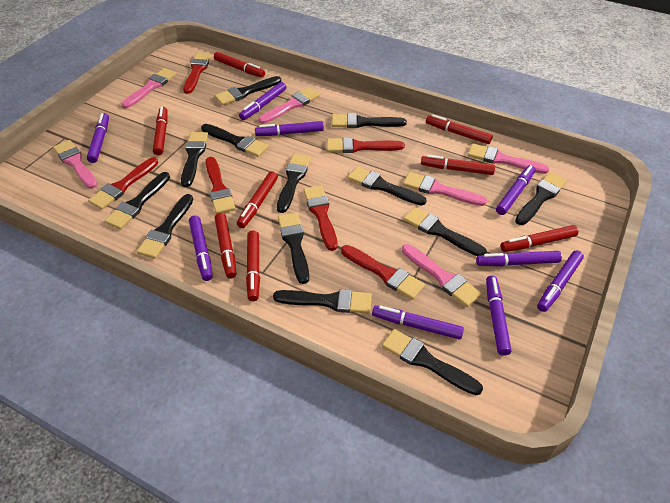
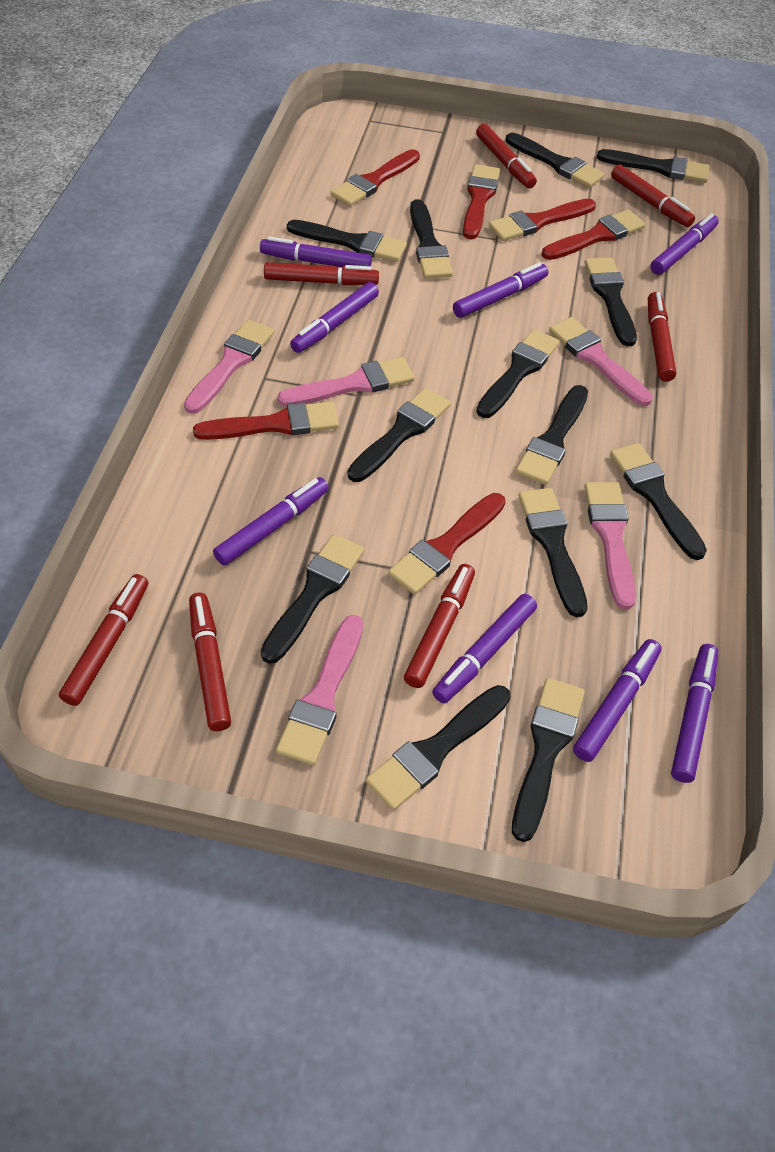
pink brush: [53,140,98,189] [121,68,177,108] [258,87,320,124] [402,244,482,307] [403,172,487,206] [468,143,549,174] = 6 -> [184,320,274,414] [276,615,363,766] [277,357,415,407] [549,317,653,406] [584,482,636,610] = 5
purple marker: [87,113,109,163] [189,215,213,281] [239,82,286,120] [255,121,324,136] [372,305,464,340] [476,251,562,266] [486,275,511,356] [496,165,535,215] [537,251,584,312] = 9 -> [213,477,329,566] [260,236,372,267] [290,282,379,353] [432,594,537,703] [453,262,549,318] [573,639,662,762] [650,213,719,275] [671,644,719,783] = 8
red marker: [153,107,167,155] [214,52,265,78] [215,213,237,279] [237,171,278,228] [246,230,260,301] [421,155,495,175] [426,114,493,144] [500,225,578,252] = 8 -> [59,574,148,706] [189,593,231,731] [264,262,379,285] [404,564,475,688] [476,124,537,188] [611,164,695,227] [648,292,676,382] = 7

